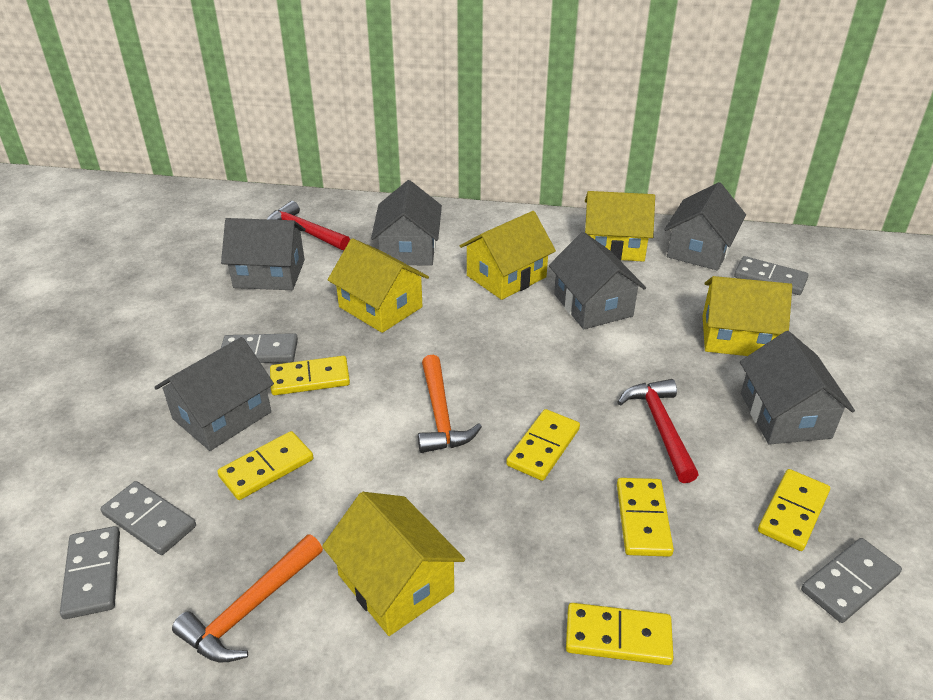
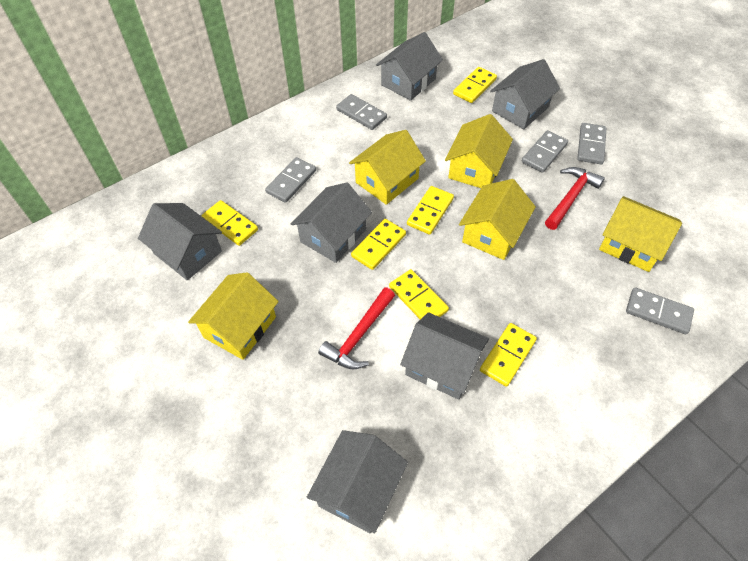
orange hammer: [172,534,323,662] [418,354,482,453] = 2 -> none = 0

